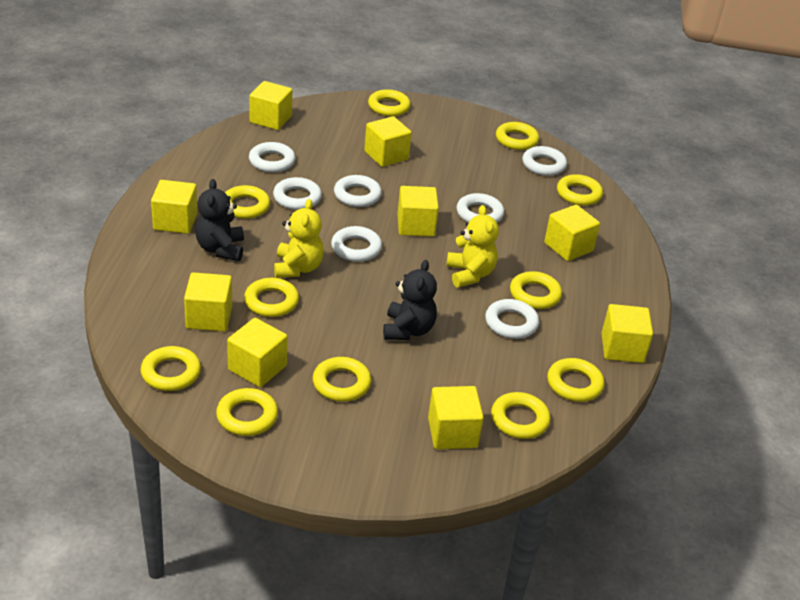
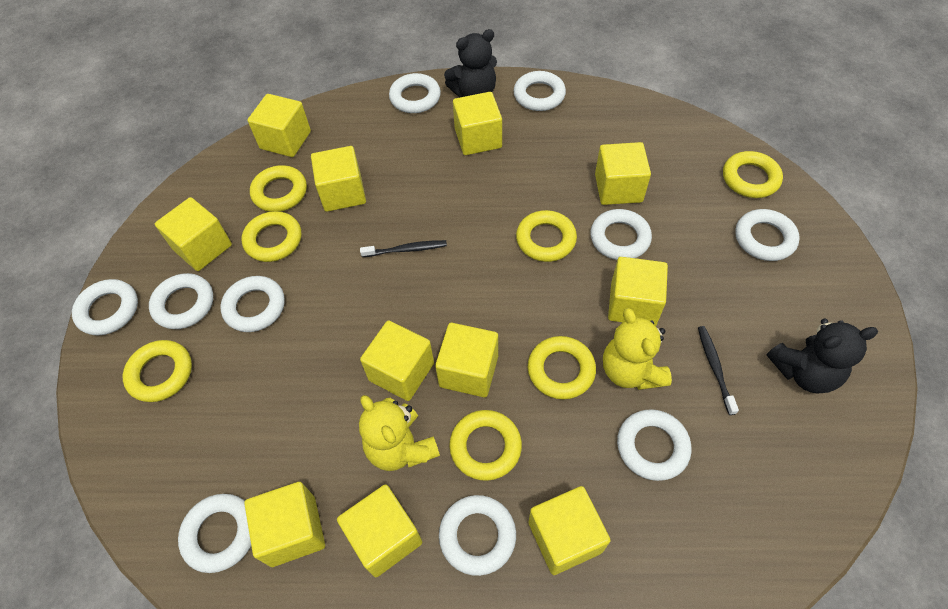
black toothbrush: none = 0 -> [360,240,447,257] [698,326,739,415] = 2
white ring: [249,142,295,172] [273,177,322,210] [331,226,382,262] [334,175,382,207] [456,193,504,223] [485,299,539,339] [522,146,567,176] = 7 -> [72,279,138,335] [149,273,213,329] [178,494,251,573] [220,276,285,332] [389,73,441,113] [439,495,516,576] [514,71,566,111] [590,209,652,260] [617,409,691,481] [735,209,800,261] = 10
yellow cube: [151,180,198,234] [184,272,232,331] [227,318,287,387] [250,81,293,130] [364,116,412,167] [397,186,439,237] [428,386,484,449] [544,205,600,261] [601,304,653,363] = 9 -> [155,197,232,271] [244,482,325,567] [248,94,311,157] [311,146,366,212] [337,484,422,577] [360,320,434,401] [435,323,498,397] [453,92,502,155] [528,486,611,575] [595,142,651,205] [608,257,668,326] = 11
yellow ring: [141,346,201,391] [216,388,278,436] [225,185,270,219] [244,278,299,317] [313,357,371,402] [368,89,411,116] [491,392,551,439] [496,122,539,150] [510,271,562,309] [547,358,604,402] [557,174,603,206] = 11 -> [123,340,192,402] [242,211,301,262] [250,165,307,212] [449,410,522,481] [516,210,577,262] [528,336,596,400] [723,151,783,198] = 7

